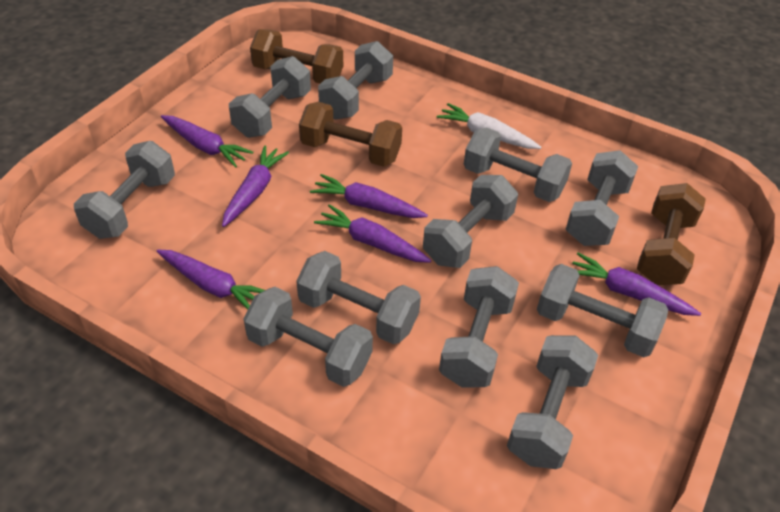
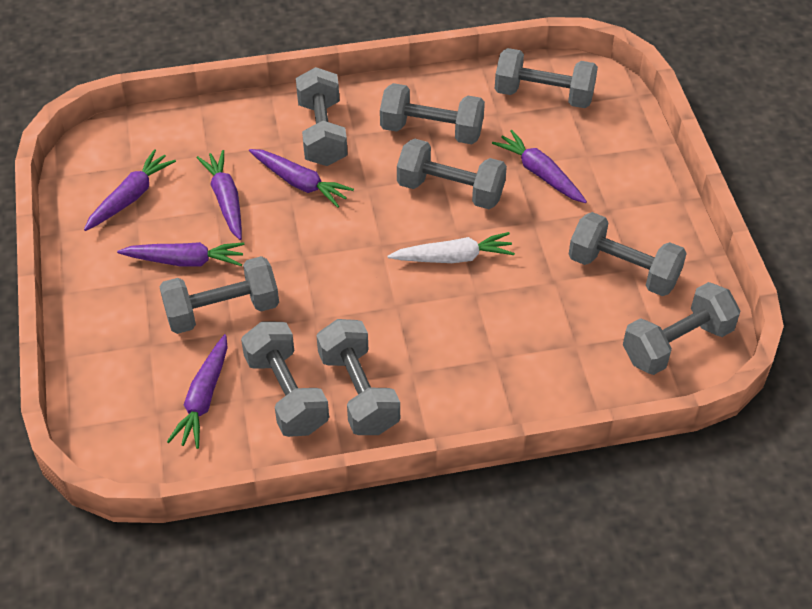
brown dumbbell: [250,29,343,84] [299,102,402,167] [637,183,706,285] = 3 -> none = 0
grey dumbbell: [74,141,175,239] [229,56,311,138] [243,287,373,387] [296,251,421,344] [318,41,393,120] [423,175,518,268] [439,266,519,388] [464,127,572,202] [507,335,598,469] [537,264,668,357] [565,150,638,246] = 11 -> [159,256,279,334] [241,322,329,437] [296,67,348,166] [316,319,400,435] [380,83,485,144] [397,138,507,209] [495,48,598,108] [569,212,687,296] [623,282,740,375] = 9

